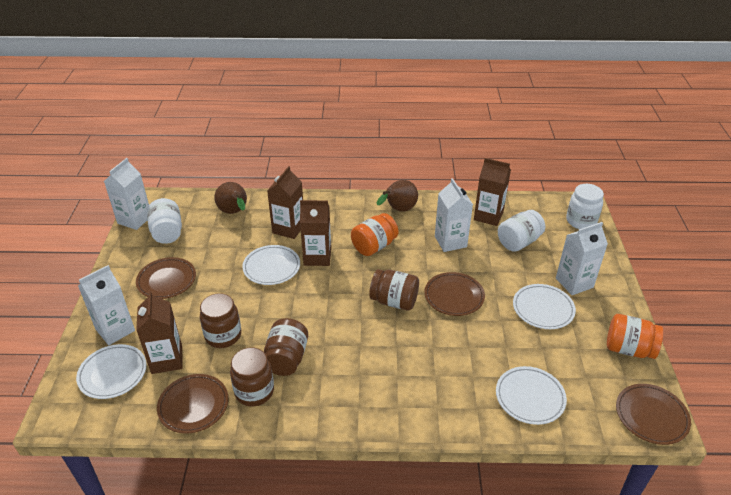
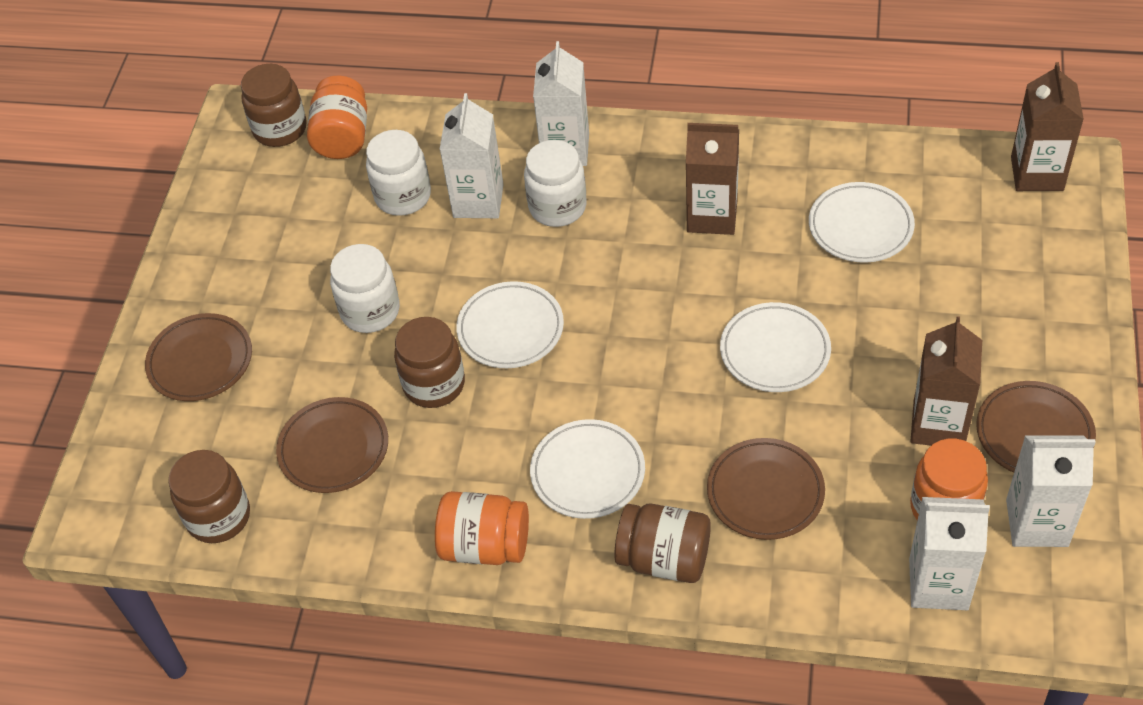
brown carton: [136,291,183,374] [267,166,303,239] [300,200,331,266] [474,158,511,226] = 4 -> [686,123,739,235] [910,316,982,446] [1011,62,1084,191] = 3
brown pear: [214,182,247,214] [377,180,418,212] = 2 -> none = 0
orange jar: [351,213,398,256] [607,314,663,359] = 2 -> [307,75,367,159] [435,491,529,565] [910,439,988,520] = 3

